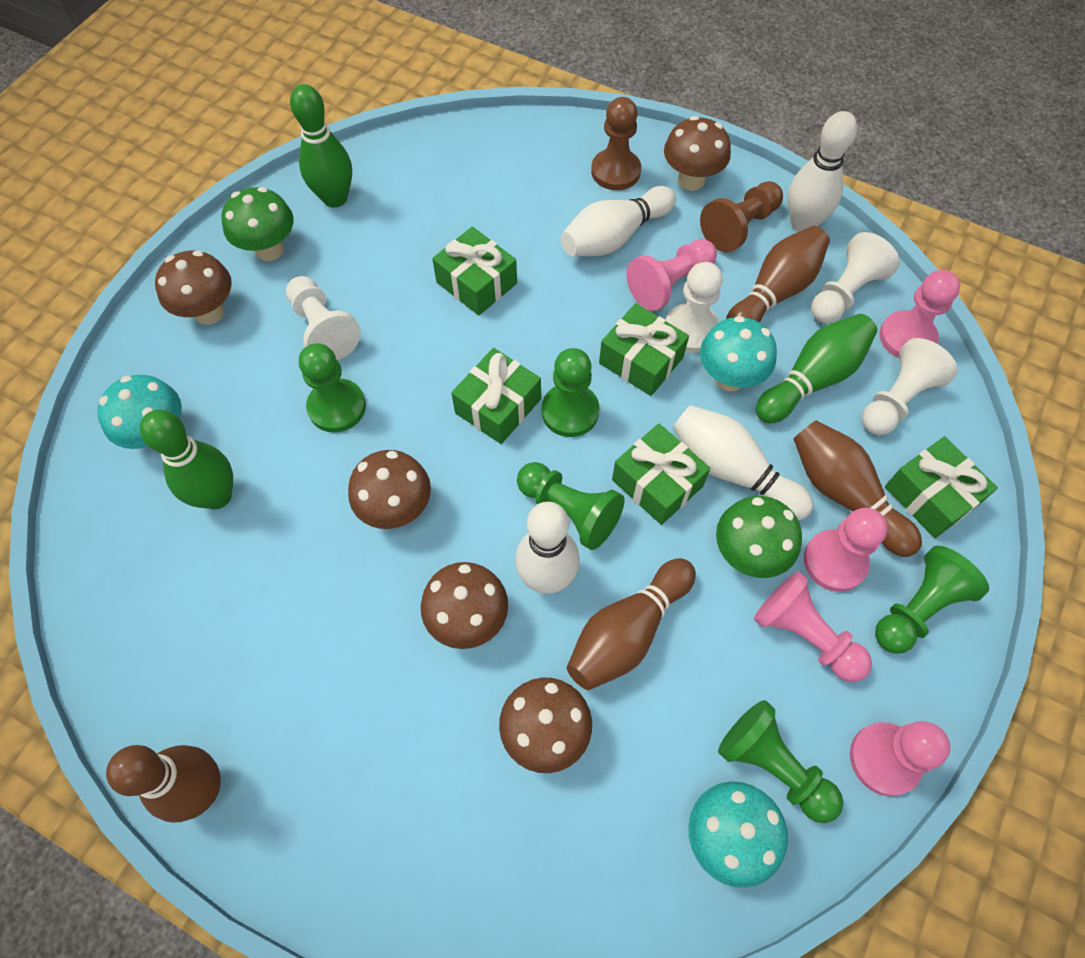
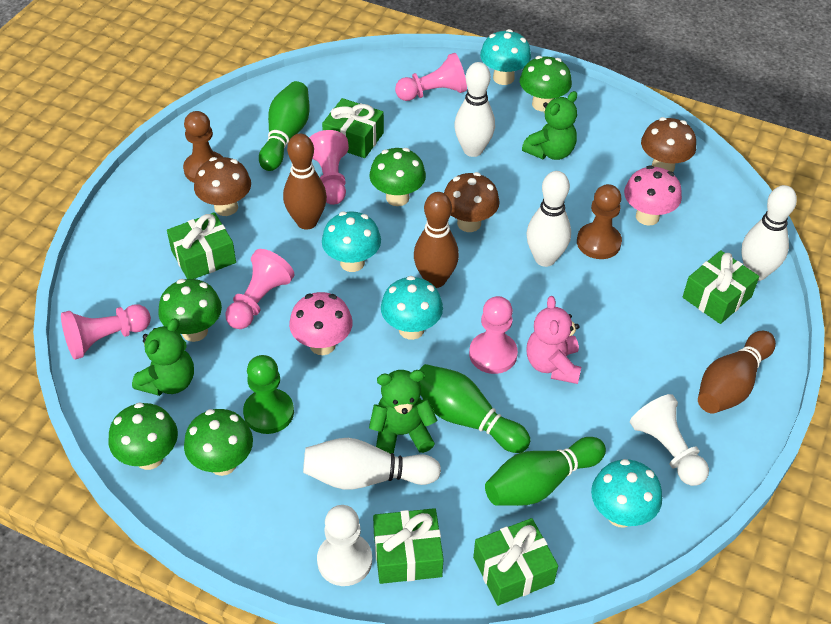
brown bowling pin: [106,745,221,823] [567,558,696,690] [726,226,830,323] [794,420,922,557] = 4 -> [283,134,327,229] [414,192,459,288] [698,331,776,413] = 3
brown mushroom: [155,250,232,325] [348,450,431,529] [421,562,508,649] [499,678,592,773] [664,116,731,191] = 5 -> [194,157,251,216] [444,172,500,232] [641,117,696,172] = 3
green mushroom: [221,187,294,261] [716,496,802,578] = 2 -> [109,402,178,470] [158,279,222,342] [184,409,253,476] [370,148,426,206] [520,56,572,112] = 5
green pawn: [299,343,366,433] [517,462,625,550] [542,348,600,437] [718,700,843,823] [875,546,989,654] = 5 -> [243,355,294,434] = 1
green teddy bear: none = 0 -> [132,318,194,396] [369,370,438,454] [522,91,577,160] = 3
pink mushroom: none = 0 -> [289,292,353,355] [624,165,682,226] = 2
pink teddy bear: none = 0 -> [526,296,581,384] = 1
turquoise mushroom: [97,375,182,449] [689,781,788,888] [700,316,777,391] = 3 -> [322,211,381,272] [381,276,443,340] [480,29,531,85] [591,459,662,528] = 4
white pawn: [286,276,361,360] [666,262,723,353] [811,232,900,323] [862,338,958,435] = 4 -> [317,505,372,586] [630,394,709,486] = 2

